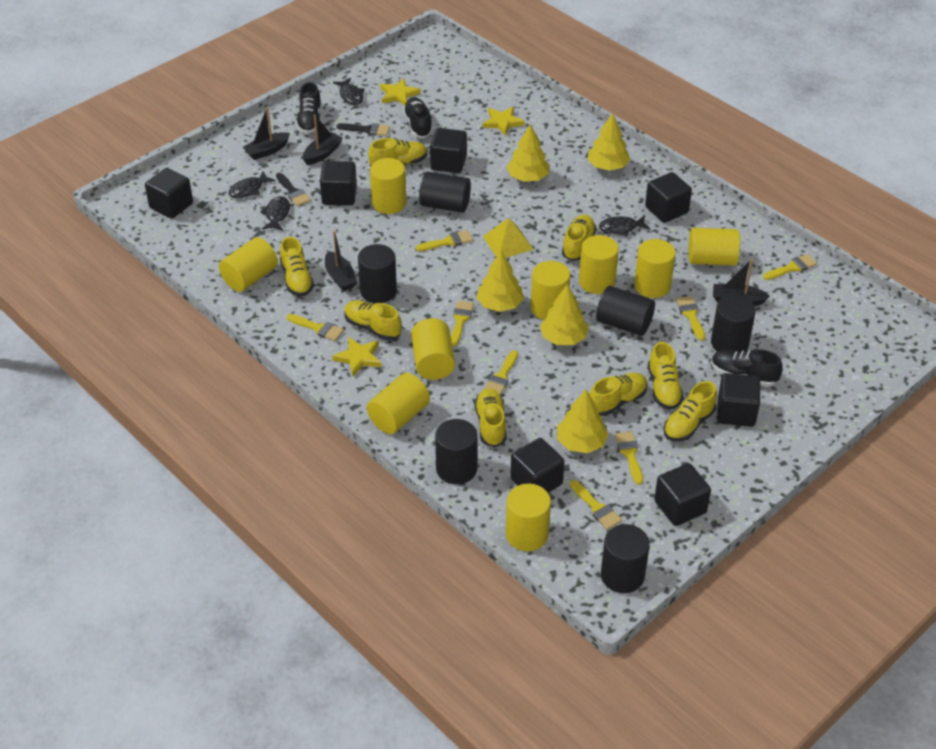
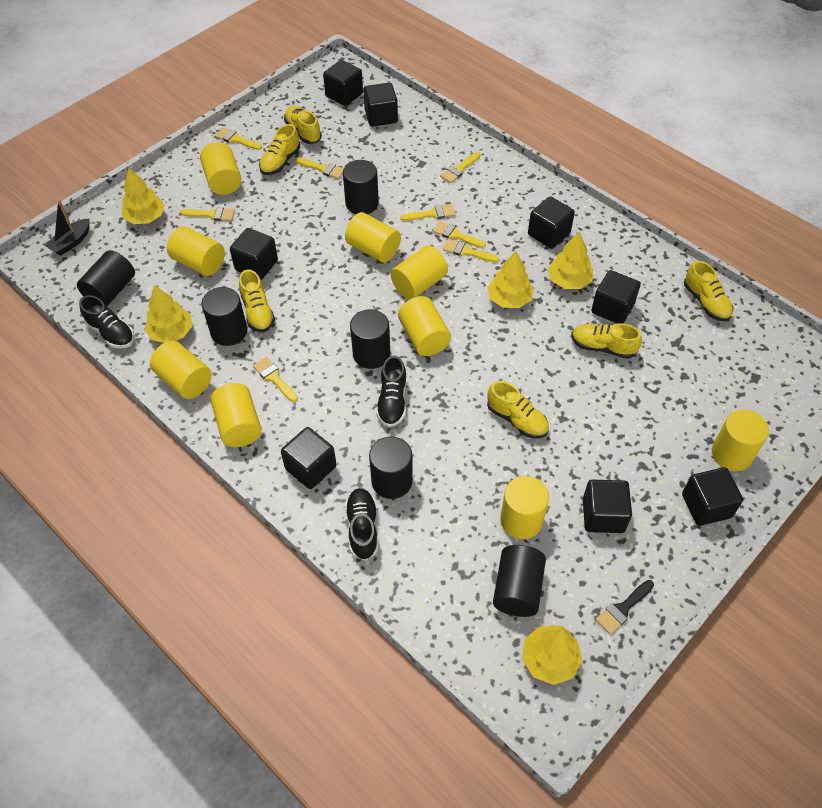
black boat: [243,107,290,160] [303,115,343,165] [325,231,357,291] [713,259,770,306] = 4 -> [45,200,90,256] = 1
black brush: [276,173,311,206] [337,123,390,136] = 2 -> [595,580,654,634] = 1
black cube: [145,168,193,219] [320,161,357,205] [430,128,467,173] [510,438,565,493] [645,172,692,223] [654,463,711,526] [717,373,760,427] = 7 -> [230,228,278,280] [281,427,336,489] [323,60,363,106] [364,83,398,127] [528,196,575,249] [583,480,632,533] [591,270,641,323] [682,467,743,526] = 8
black fish: [228,171,276,198] [260,196,290,231] [333,78,365,105] [599,216,651,237] = 4 -> none = 0
yellow pyramid: [483,218,534,258] = 1 -> none = 0
yellow shoe: [280,237,314,296] [344,300,402,340] [368,138,427,166] [474,388,507,447] [562,215,596,261] [589,373,648,416] [648,342,684,410] [663,381,717,441] = 8 -> [239,269,275,333] [259,124,300,175] [284,106,322,144] [487,381,549,438] [571,323,642,359] [684,261,733,321] = 6
yellow star: [332,337,382,376] [380,78,421,105] [482,107,525,136] = 3 -> none = 0

